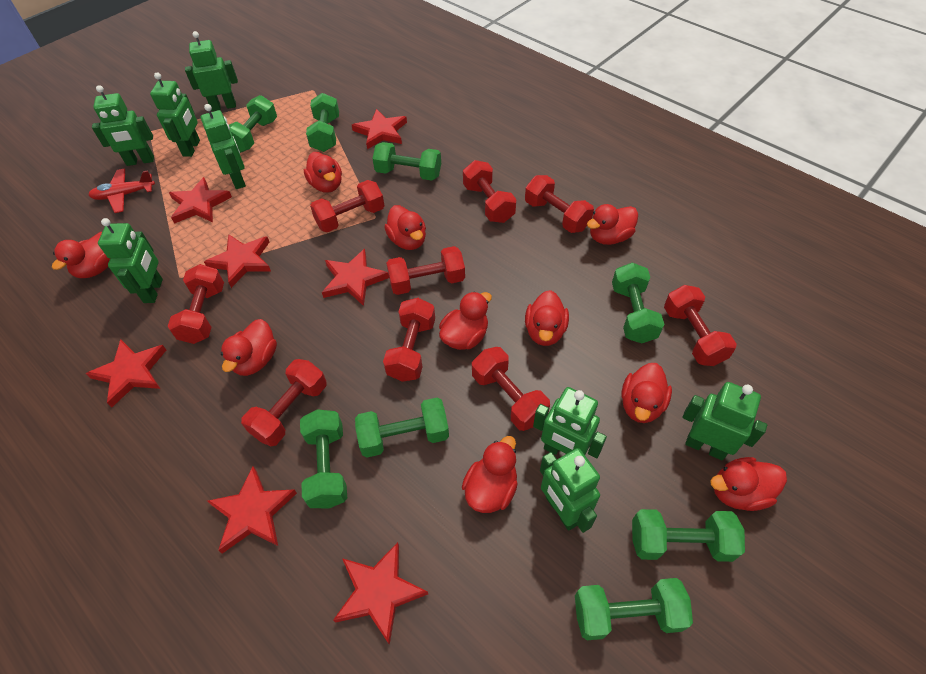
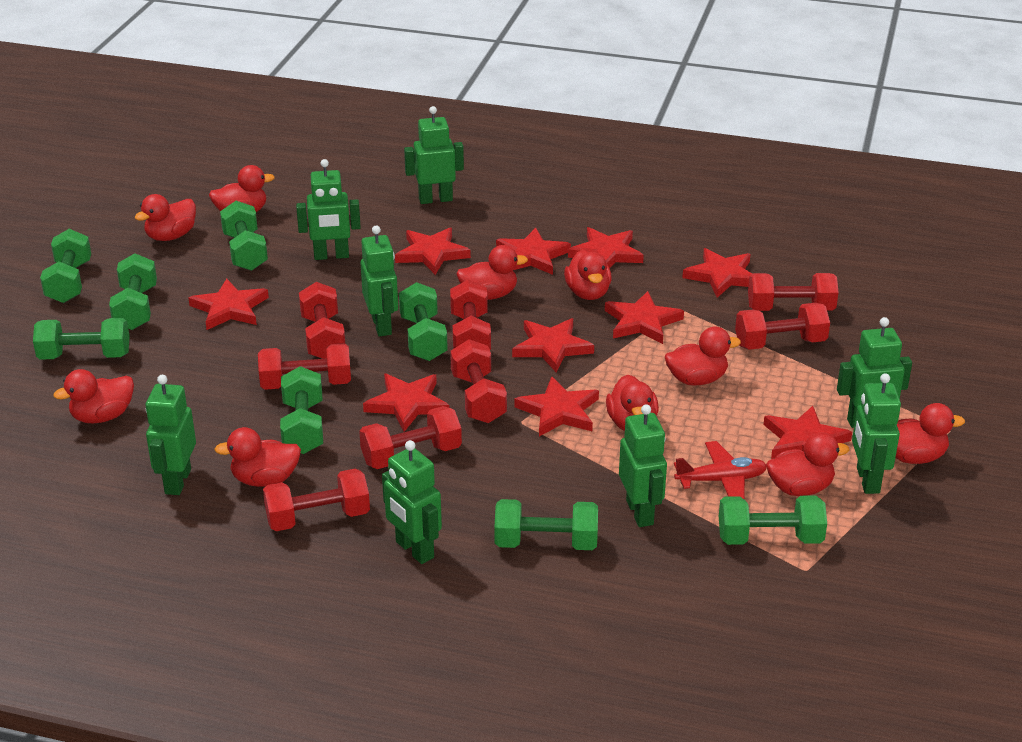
red dumbbell: [168,264,224,344] [241,359,326,446] [310,180,384,232] [383,298,435,382] [386,246,465,295] [463,160,516,223] [472,347,550,431] [525,175,594,233] [664,285,737,366] = 9 -> [258,343,351,390] [263,468,370,531] [299,282,345,359] [359,406,462,469] [450,280,491,350] [450,339,507,423] [735,303,830,350] [748,273,839,311] = 8
red star: [86,339,166,407] [169,177,232,224] [204,234,271,288] [207,466,297,553] [322,249,389,306] [333,542,428,645] [352,109,407,149] = 7 -> [189,279,269,330] [363,374,449,432] [395,228,471,275] [496,227,571,275] [512,318,594,372] [514,376,599,436] [568,227,644,268] [605,291,684,344] [682,248,752,298] [763,406,852,459] = 10

